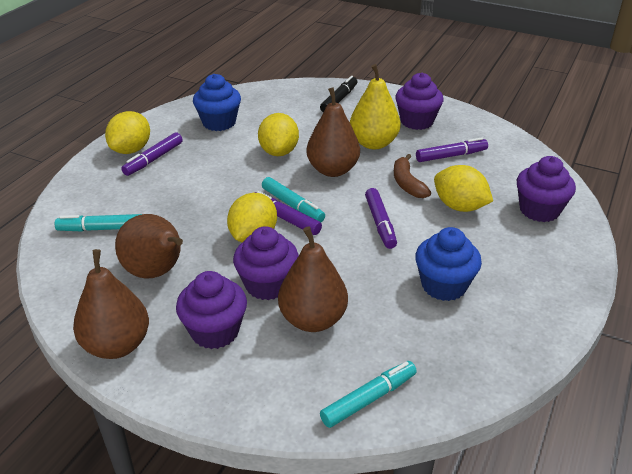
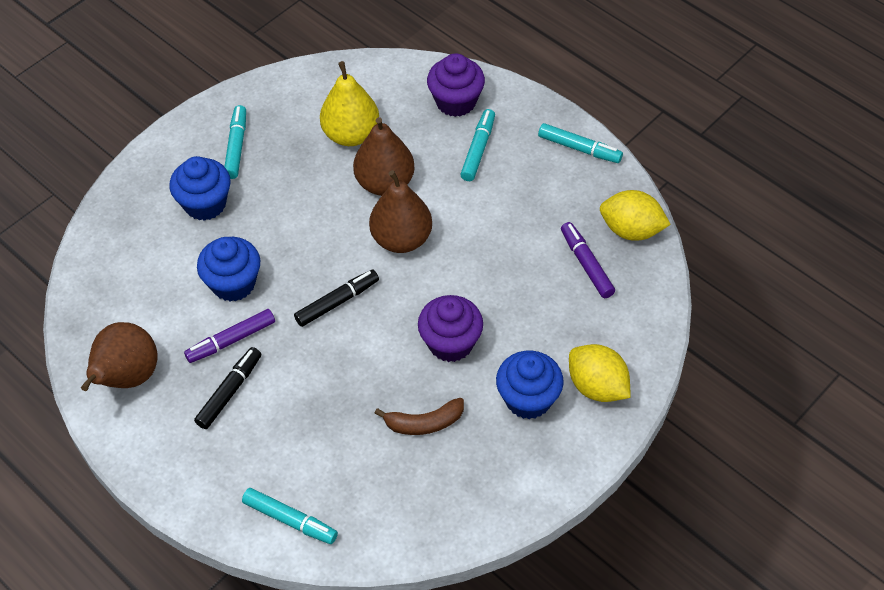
black marker: [320,76,357,113] = 1 -> [194,347,261,429] [294,269,379,327] = 2
blue cupcake: [193,74,241,131] [415,227,482,301] = 2 -> [170,156,231,221] [197,237,260,301] [496,351,564,419] = 3
brown pear: [73,249,149,359] [115,214,183,279] [278,226,348,332] [306,87,360,177] = 4 -> [81,322,157,391] [353,117,415,196] [369,170,432,253] = 3
purple cupcake: [176,271,247,349] [233,226,299,300] [395,73,444,130] [517,156,576,222] = 4 -> [418,295,483,362] [427,53,485,117] = 2
purple marker: [121,132,183,176] [254,191,322,235] [365,188,397,249] [416,137,488,162] = 4 -> [184,309,275,363] [561,222,615,298] = 2
turquoise marker: [55,214,142,232] [262,177,325,222] [320,361,417,428] = 3 -> [224,105,246,179] [242,488,338,544] [460,109,495,181] [538,123,623,163] = 4
yellow lemon: [105,111,150,154] [227,193,277,242] [258,113,299,156] [434,165,493,212] = 4 -> [569,344,631,402] [600,190,671,241] = 2

